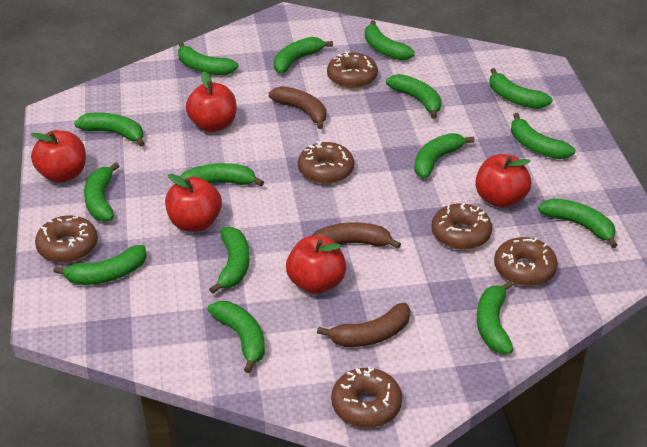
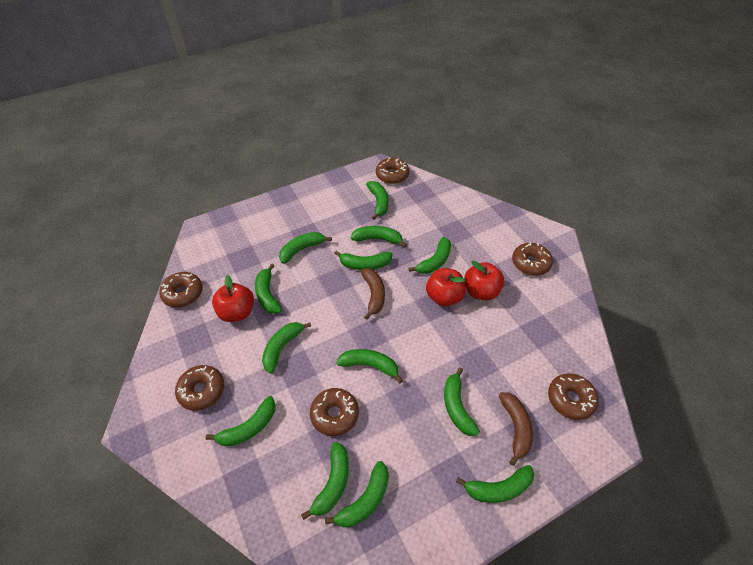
brown banana: [269,86,326,129] [312,222,401,249] [317,303,410,347] = 3 -> [361,268,385,320] [499,392,533,466] = 2
green banana: [53,245,147,285] [74,112,145,146] [84,162,119,222] [178,42,239,75] [179,163,264,186] [207,301,265,373] [209,226,249,294] [274,37,333,73] [365,20,415,61] [386,74,441,119] [414,133,475,178] [477,281,513,354] [489,68,553,109] [511,113,575,159] [538,198,618,248] = 15 -> [206,396,276,447] [255,263,282,314] [262,322,311,373] [279,232,332,264] [301,442,349,520] [325,461,389,527] [334,251,393,270] [336,349,403,383] [351,226,407,247] [366,181,389,220] [408,237,451,274] [444,367,480,436] [456,465,534,503] = 13
red apple: [30,130,86,183] [165,174,222,232] [186,71,236,132] [286,236,346,294] [475,154,531,208] = 5 -> [212,275,254,322] [426,268,466,307] [464,261,504,300] = 3

